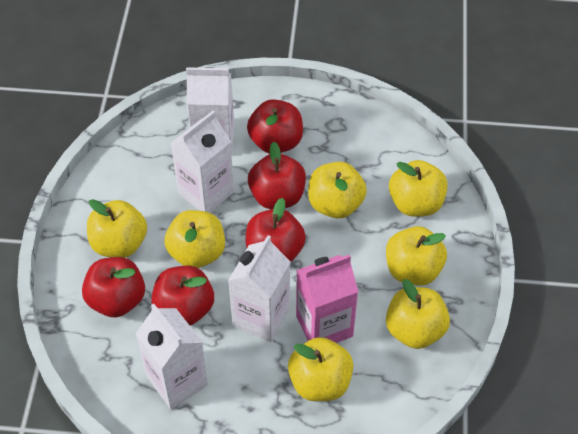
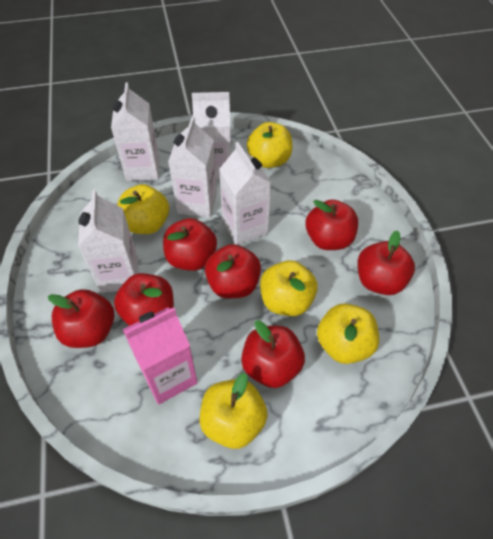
red apple: [82,257,145,318] [151,266,214,325] [246,198,306,262] [247,99,303,154] [248,142,306,209] = 5 -> [48,289,114,348] [114,273,174,326] [163,218,217,271] [205,244,261,298] [241,320,305,388] [305,199,358,250] [357,231,415,295] = 7
white carton: [136,303,208,409] [170,110,234,213] [186,67,234,154] [228,235,290,342] = 4 -> [78,190,139,293] [111,82,159,181] [168,116,217,217] [192,92,231,179] [219,142,272,245] = 5
yellow apple: [87,199,147,258] [164,210,225,268] [288,337,354,401] [308,162,367,218] [386,226,447,286] [386,279,450,349] [389,160,448,217] = 7 -> [117,184,169,234] [200,373,268,449] [247,122,292,168] [260,260,318,316] [317,303,379,364] = 5

